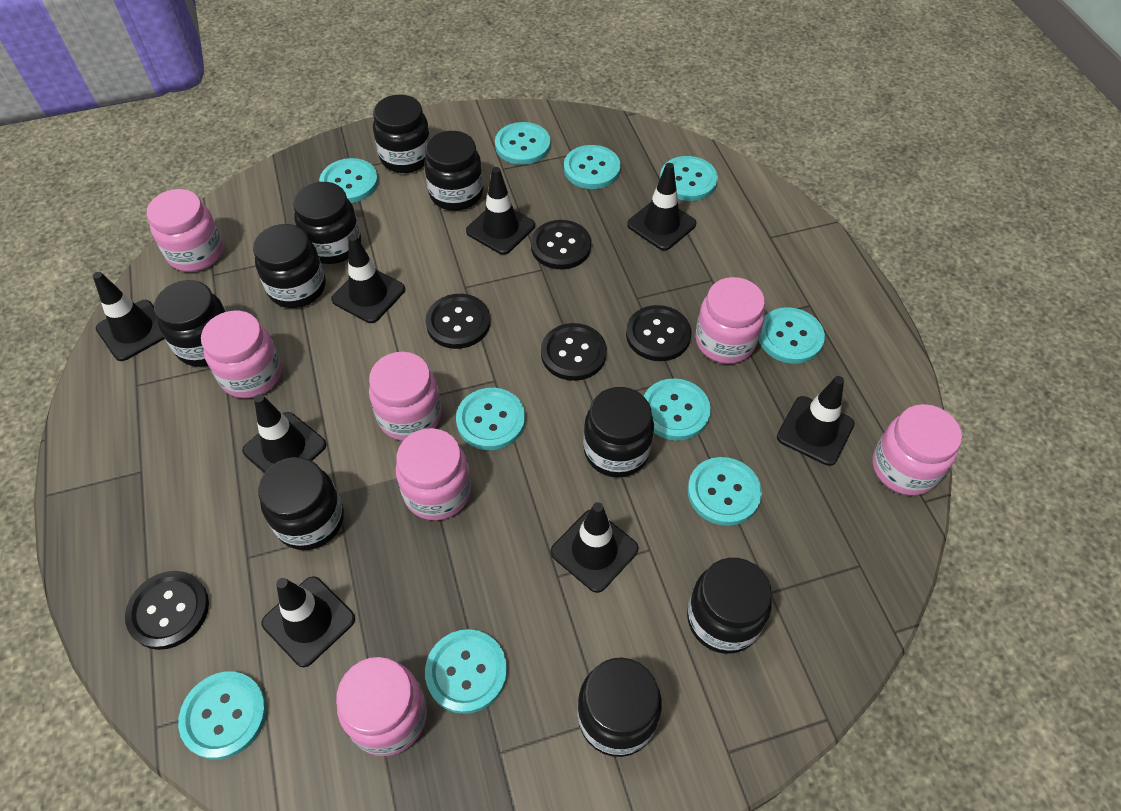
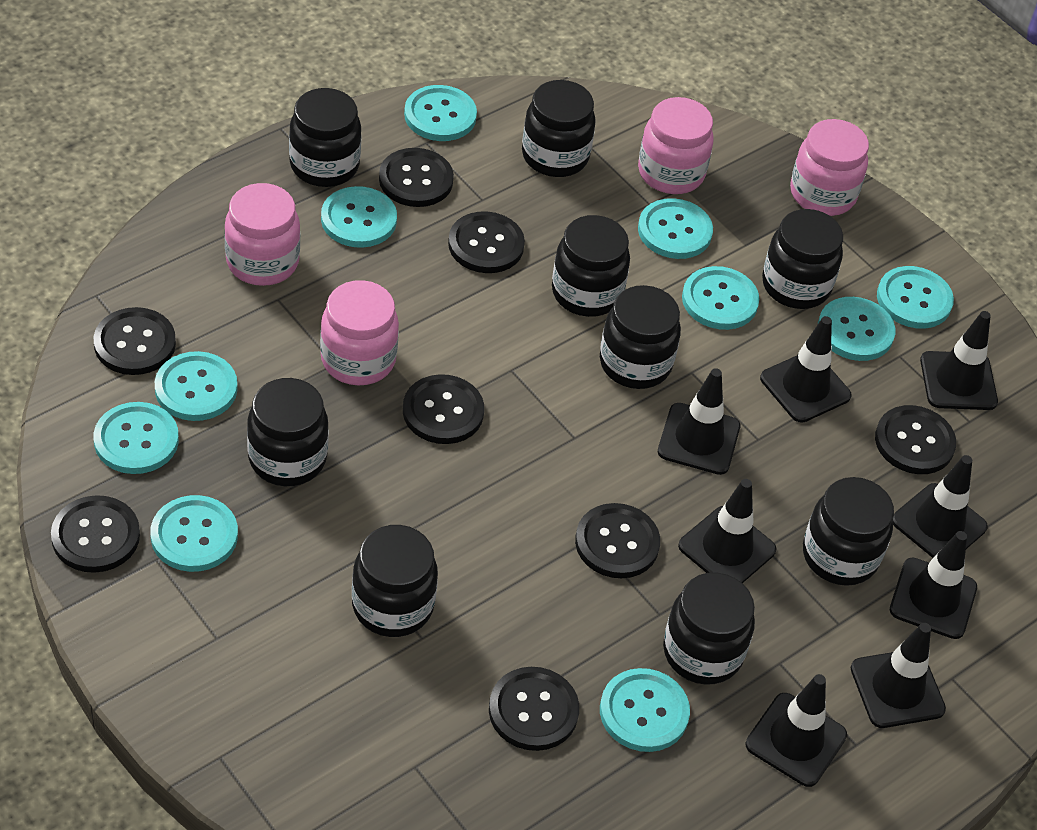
black button: [125,571,209,650] [425,294,490,349] [531,220,591,269] [541,323,607,381] [626,305,692,361] = 5 -> [51,495,140,573] [94,307,176,375] [379,148,454,207] [403,374,484,444] [448,211,525,273] [489,667,579,751] [575,503,660,578] [875,405,956,474] = 8
pink jar: [147,189,223,272] [201,311,282,398] [336,657,427,756] [369,352,442,441] [395,428,471,520] [695,277,765,364] [873,404,962,496] = 7 -> [224,183,300,286] [320,280,399,385] [638,97,714,194] [790,119,869,216] = 4

